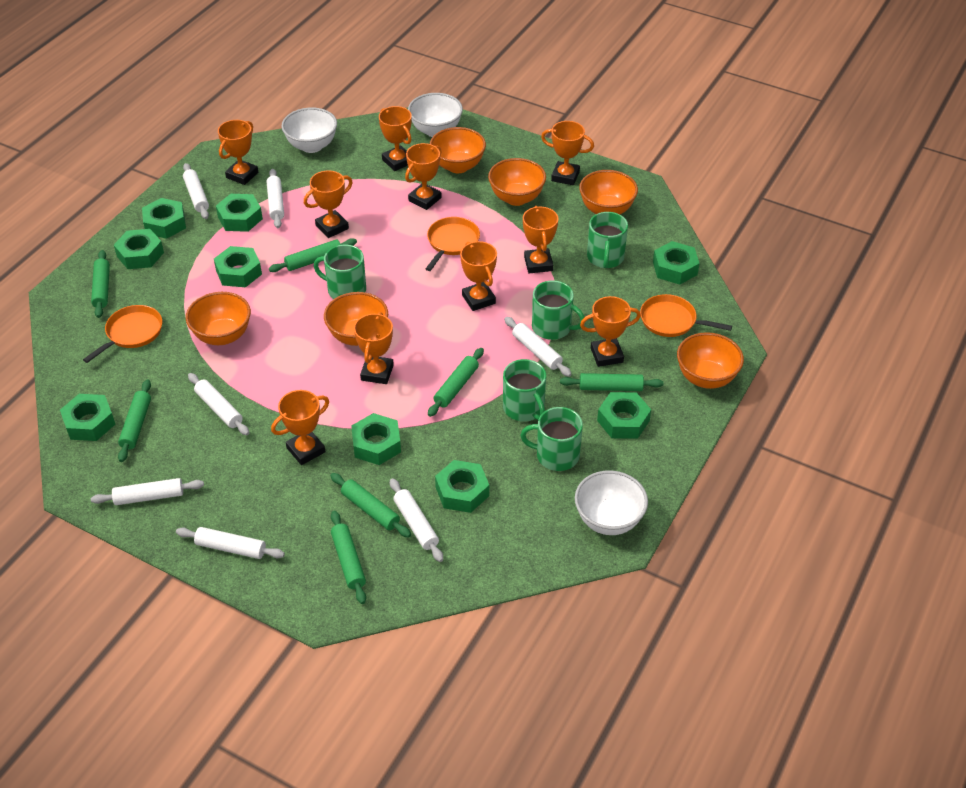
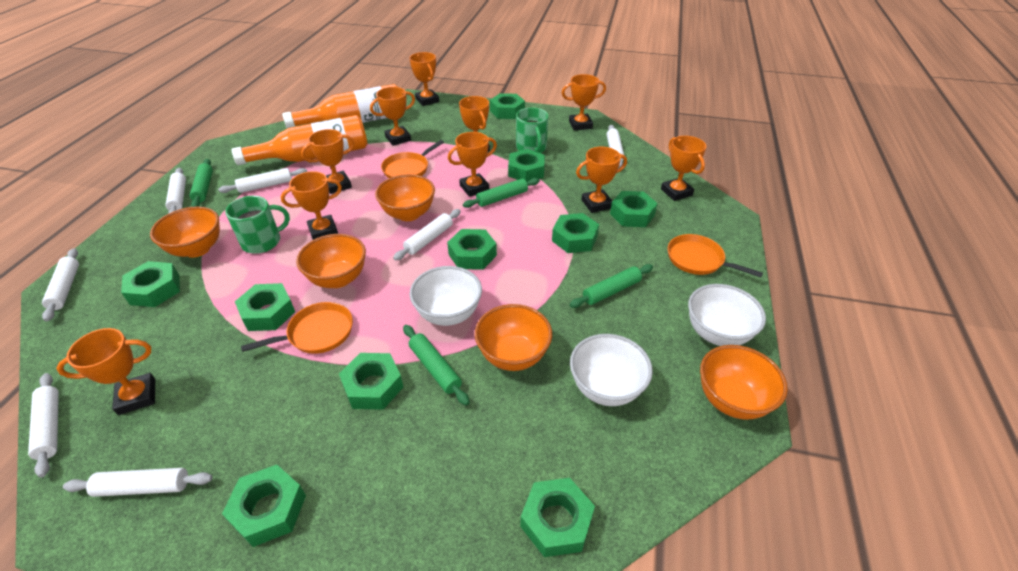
green mug: [314,245,366,299] [503,359,546,422] [520,407,583,471] [532,280,585,340] [587,212,628,268] = 5 -> [225,196,290,254] [516,107,548,153] = 2
green nut: [60,394,115,441] [114,229,164,269] [142,198,186,239] [214,246,262,287] [216,194,263,232] [351,413,401,465] [435,460,489,513] [597,392,651,439] [653,241,700,285] = 9 -> [121,261,180,307] [222,465,306,547] [235,283,295,331] [339,353,403,410] [447,229,497,270] [490,93,525,119] [508,149,545,182] [520,478,595,557] [552,213,599,253] [610,191,658,227] = 10
green rolling pin: [91,250,110,318] [118,379,151,462] [269,238,357,272] [330,473,411,538] [331,510,366,604] [428,348,484,417] [560,373,663,391] = 7 -> [190,159,213,207] [403,325,470,406] [463,178,540,208] [570,264,653,308] = 4
orange bottle: none = 0 -> [232,115,367,165] [282,84,398,128] = 2
orange bowl: [186,292,251,345] [324,292,388,346] [430,127,486,173] [488,158,546,206] [579,170,638,214] [677,332,744,389] = 6 -> [150,207,220,258] [296,234,366,288] [375,174,435,221] [475,304,552,371] [700,345,788,420] = 5

